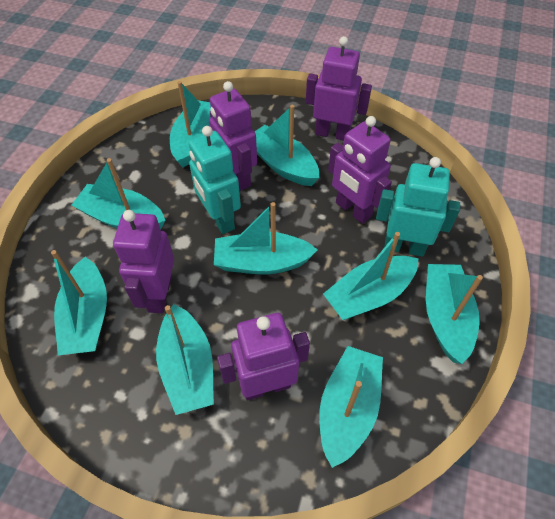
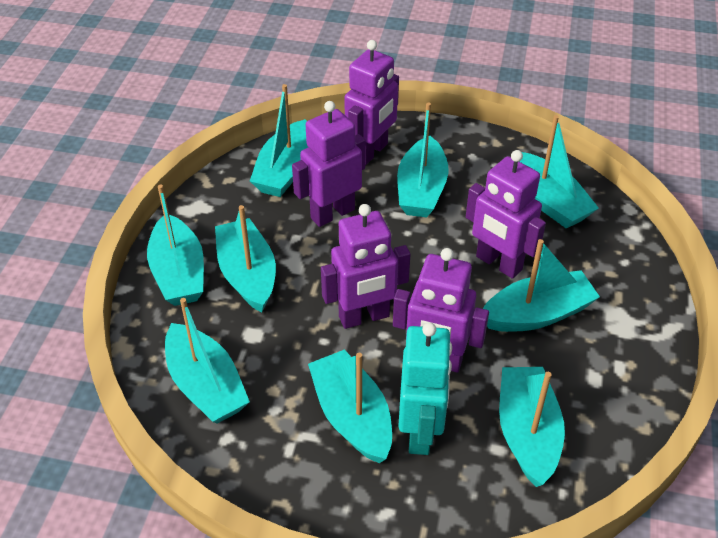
turquoise robot: [189,126,241,234] [376,157,460,257] = 2 -> [398,322,452,455] = 1

